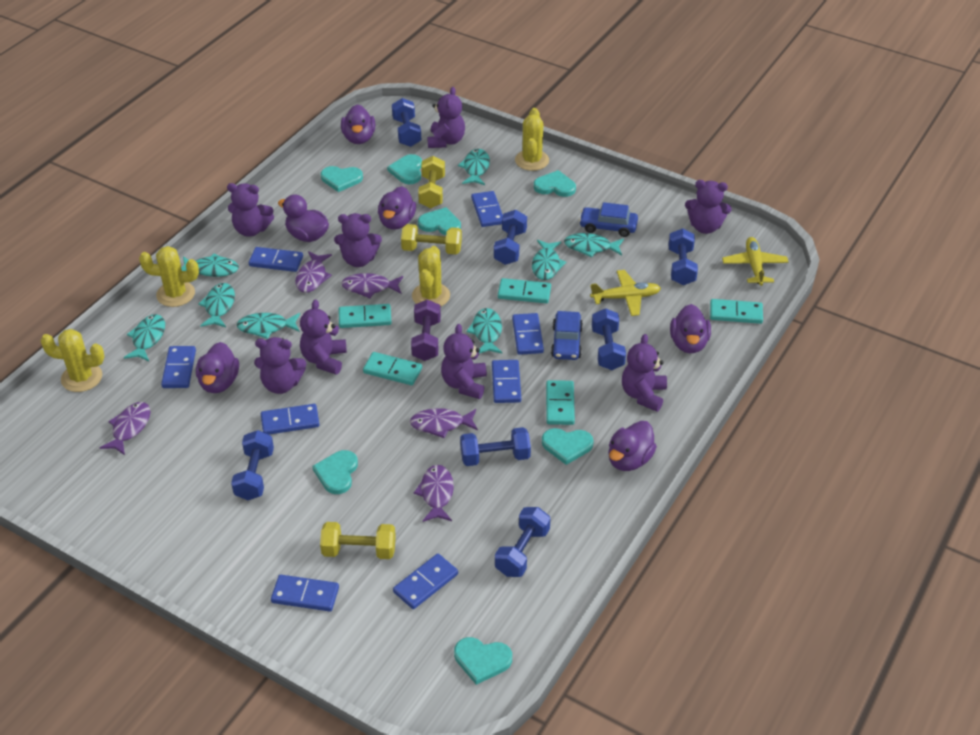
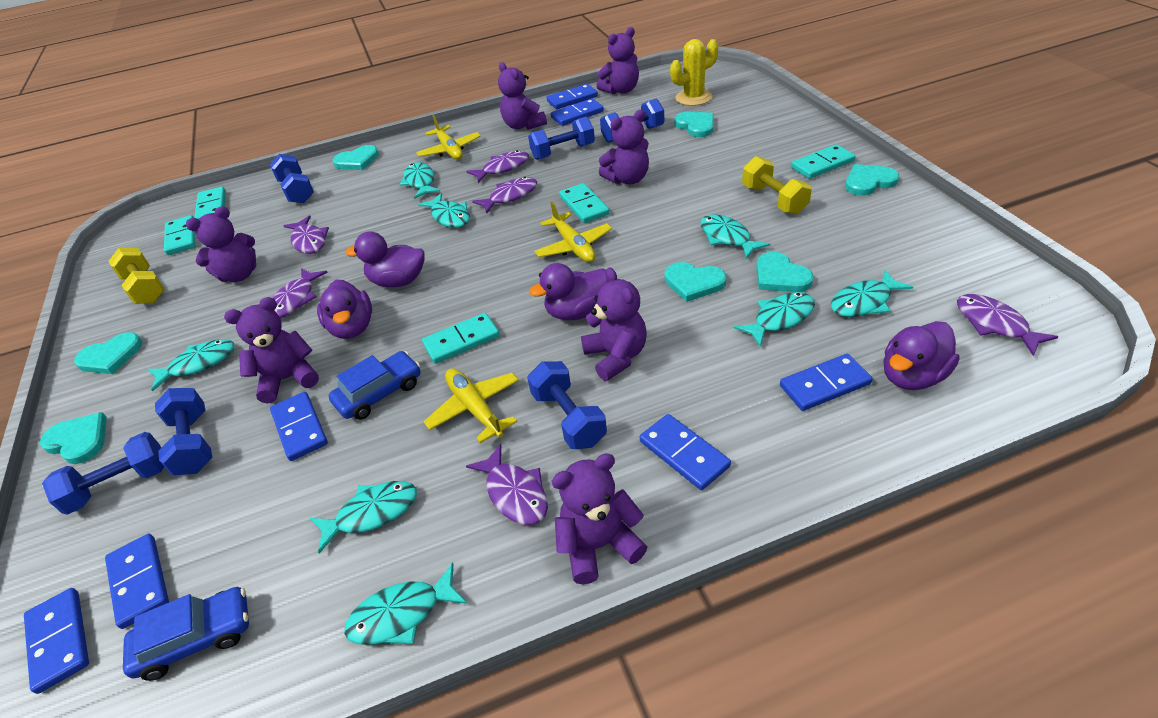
blue domino: [161,346,196,388] [249,247,303,272] [261,404,319,435] [271,575,339,611] [393,553,458,609] [471,191,503,227] [492,360,521,403] [512,313,544,355] = 8 -> [24,588,89,694] [105,534,169,629] [270,392,328,461] [546,84,598,109] [551,98,604,126] [640,414,731,490] [780,354,873,411] = 7
blue dumbbell: [231,430,274,500] [392,98,421,147] [460,427,531,466] [494,210,527,265] [495,507,550,577] [592,308,626,370] [668,228,698,285] = 7 -> [42,432,164,515] [155,388,212,475] [270,154,314,203] [527,361,607,449] [528,117,595,160] [600,99,664,143] = 6
purple duck: [196,342,239,393] [278,194,329,242] [341,104,375,144] [378,186,416,229] [608,421,657,471] [670,304,711,353] = 6 -> [317,280,372,339] [345,231,425,287] [529,263,608,321] [884,321,960,390] = 4
purple dumbbell: [411,299,441,361] = 1 -> none = 0
purple fish: [99,402,151,455] [295,251,332,293] [341,273,403,298] [410,408,478,438] [414,465,454,522] = 5 -> [272,268,328,318] [284,215,329,254] [466,150,529,183] [466,444,548,525] [472,177,537,213] [957,294,1058,356] = 6
purple teddy bear: [227,183,274,237] [254,337,306,394] [300,300,347,374] [334,213,382,267] [427,87,465,148] [441,324,487,399] [622,334,667,412] [685,180,732,234] = 8 -> [186,206,256,282] [224,297,319,403] [498,62,547,130] [552,453,647,585] [581,267,647,381] [597,27,639,94] [599,110,649,184] = 7
yellow cactus: [41,329,105,392] [139,246,199,307] [412,246,450,307] [515,108,549,171] = 4 -> [670,39,718,106] = 1
yellow dumbbell: [320,522,396,559] [401,224,462,254] [418,156,445,208] = 3 -> [108,248,165,304] [742,156,812,214] = 2
yellow plane: [590,270,661,316] [722,237,788,286] = 2 -> [416,115,481,160] [423,368,519,443] [534,202,612,262] = 3

